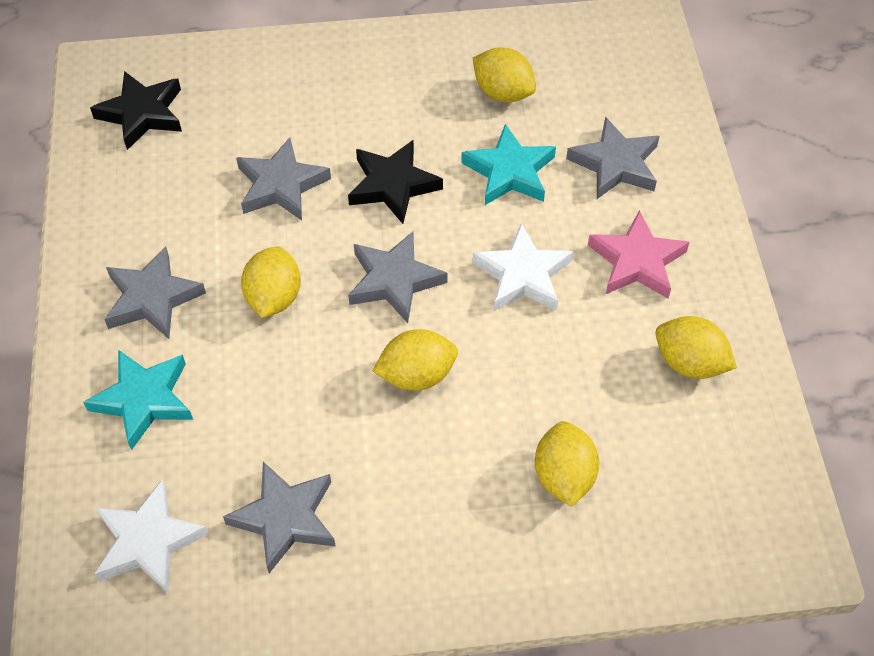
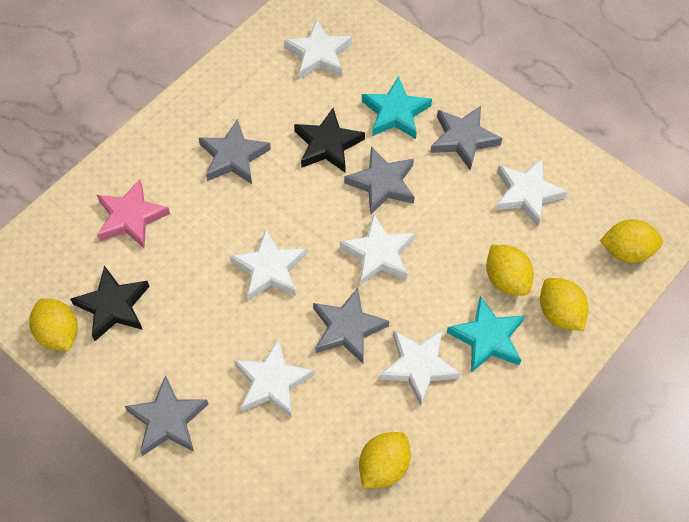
white star: [94,480,208,593] [472,223,573,311] = 2 -> [230,229,306,301] [234,339,314,418] [284,19,352,79] [340,214,415,285] [379,330,461,406] [495,158,568,227] = 6

